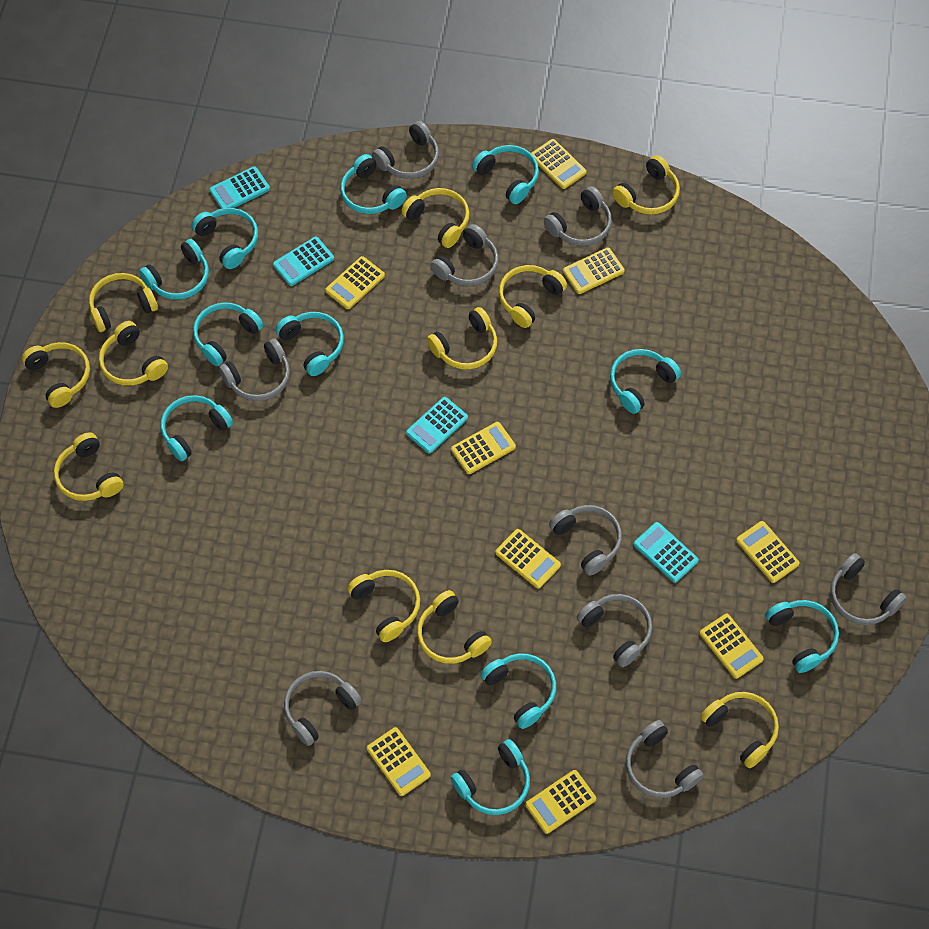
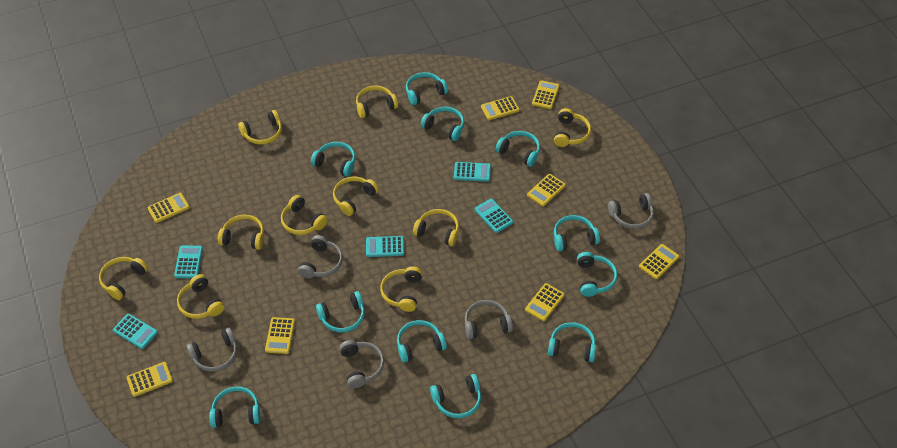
grey headphones: [219,339,290,401] [284,671,362,746] [372,121,439,179] [430,224,499,286] [544,186,612,246] [549,505,622,576] [577,594,652,667] [626,720,704,798] [830,553,907,625] = 9 -> [187,328,237,372] [298,235,343,278] [340,340,384,388] [465,300,513,339] [608,193,654,229] = 5
turquoise calculator: [209,166,270,209] [273,237,334,286] [406,397,468,454] [633,522,699,583] = 4 -> [113,314,158,349] [174,246,203,278] [366,236,404,257] [454,162,491,182] [475,199,513,233] = 5
yellow calculator: [325,256,385,309] [367,727,431,796] [451,422,516,474] [495,529,561,589] [525,770,596,834] [531,139,587,189] [563,247,625,294] [700,614,764,679] [736,521,799,583] = 9 -> [126,362,173,397] [148,193,190,223] [265,317,295,354] [481,96,520,120] [525,283,565,321] [527,174,566,206] [532,80,559,109] [639,244,679,279] = 8
yellow headphones: [22,342,90,408] [54,432,124,501] [89,273,158,332] [99,321,168,386] [347,570,420,642] [401,188,469,248] [417,590,492,664] [427,307,497,369] [499,265,567,328] [612,155,680,215] [700,692,779,768] = 11 -> [99,257,148,300] [177,274,224,319] [218,215,264,250] [238,110,282,145] [281,195,328,235] [333,176,379,216] [356,86,398,118] [380,266,422,312] [413,209,459,246] [554,108,591,147] = 10

